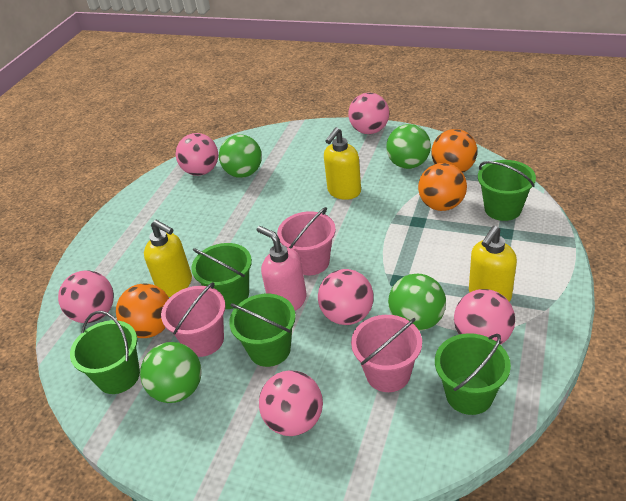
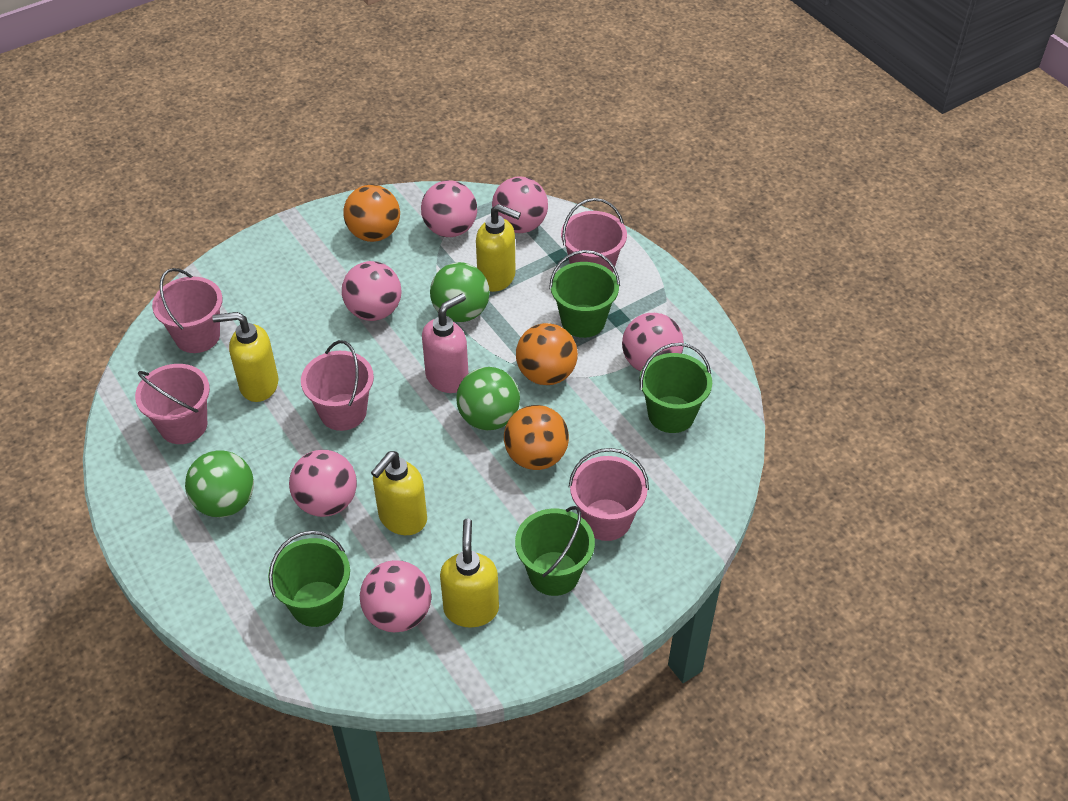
green ball: [140,342,202,403] [219,134,262,178] [386,124,431,169] [388,274,446,331] = 4 -> [185,450,254,517] [430,262,490,322] [456,367,520,430] = 3
green bucket: [70,311,140,394] [191,243,252,309] [229,294,296,367] [435,333,511,415] [478,160,536,221] = 5 -> [268,531,350,627] [515,506,595,596] [549,250,620,338] [640,343,712,433] = 4
pink bucket: [161,282,226,357] [277,207,336,275] [351,315,422,392] = 3 -> [135,364,210,444] [152,268,223,353] [301,340,374,431] [561,198,627,272] [569,448,649,541] = 5
yellow soap dispenser: [144,220,192,297] [324,127,361,200] [469,226,517,301] = 3 -> [212,312,278,402] [371,451,427,535] [440,518,499,627] [476,204,521,292] = 4

